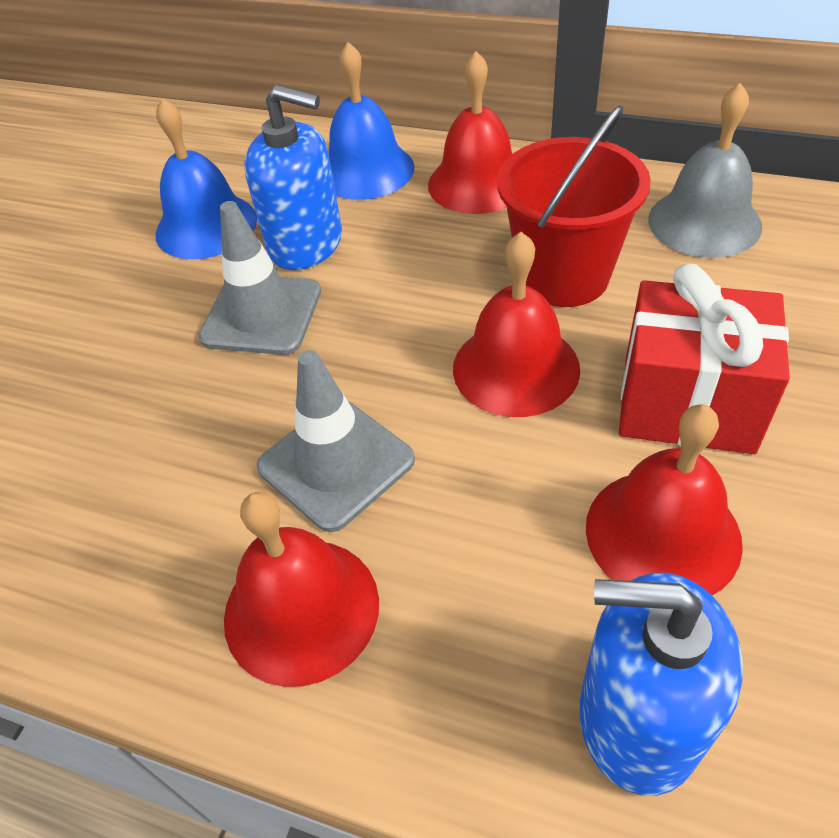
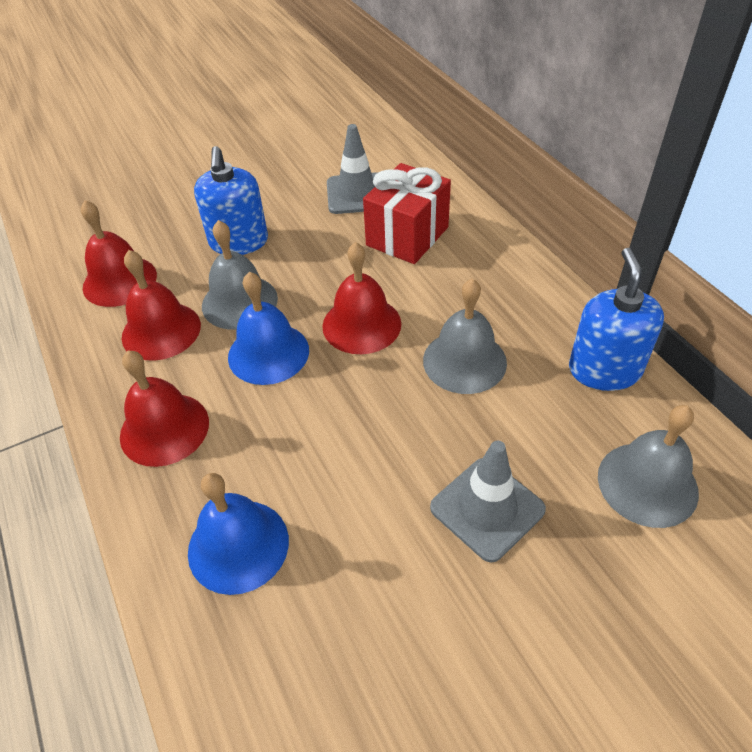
grey bell: [648,83,762,258] = 1 -> [202,220,278,330] [423,278,507,394] [598,405,699,528] = 3
red bucket: [497,105,651,307] = 1 -> none = 0

